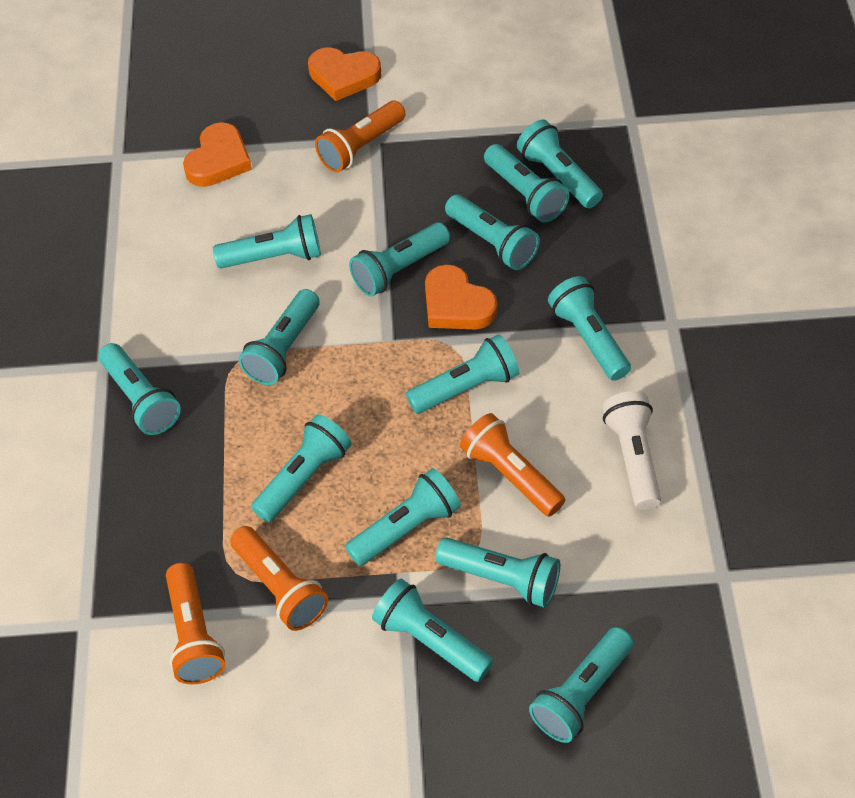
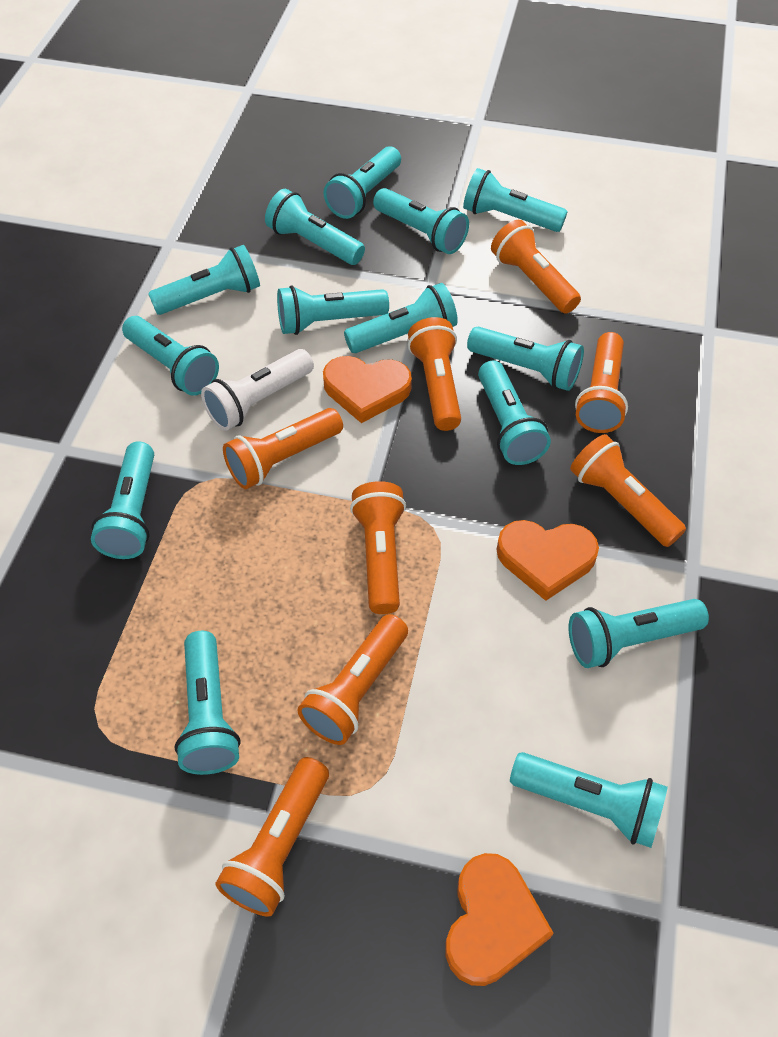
orange flashlight: [166,563,225,684] [230,526,328,631] [315,101,406,172] [460,413,565,517] = 4 -> [215,757,329,917] [223,408,343,489] [297,614,408,745] [350,481,406,614] [408,317,461,431] [491,220,581,313] [570,434,686,547] [575,332,628,433] = 8

